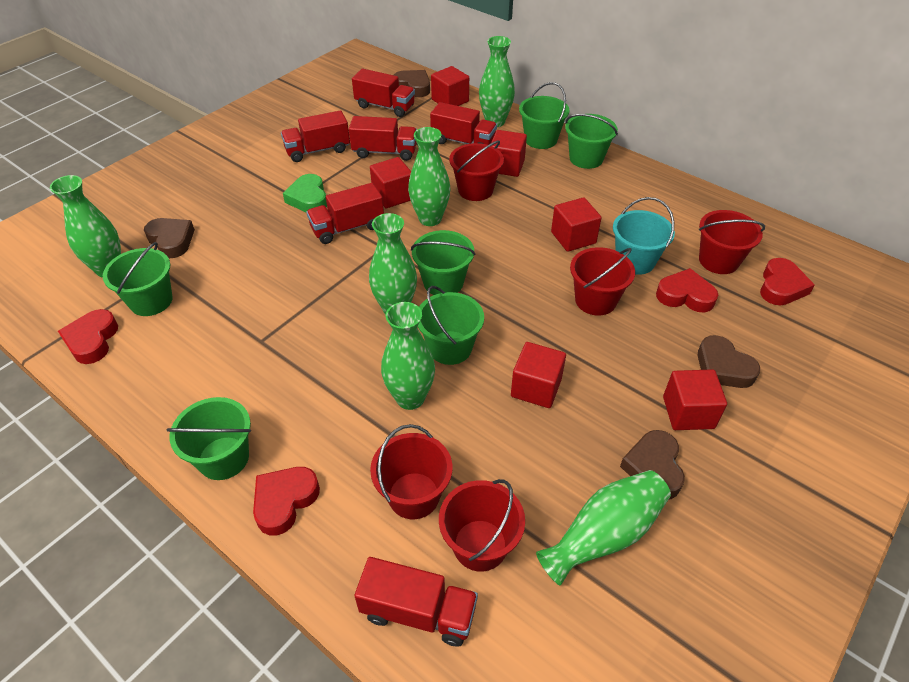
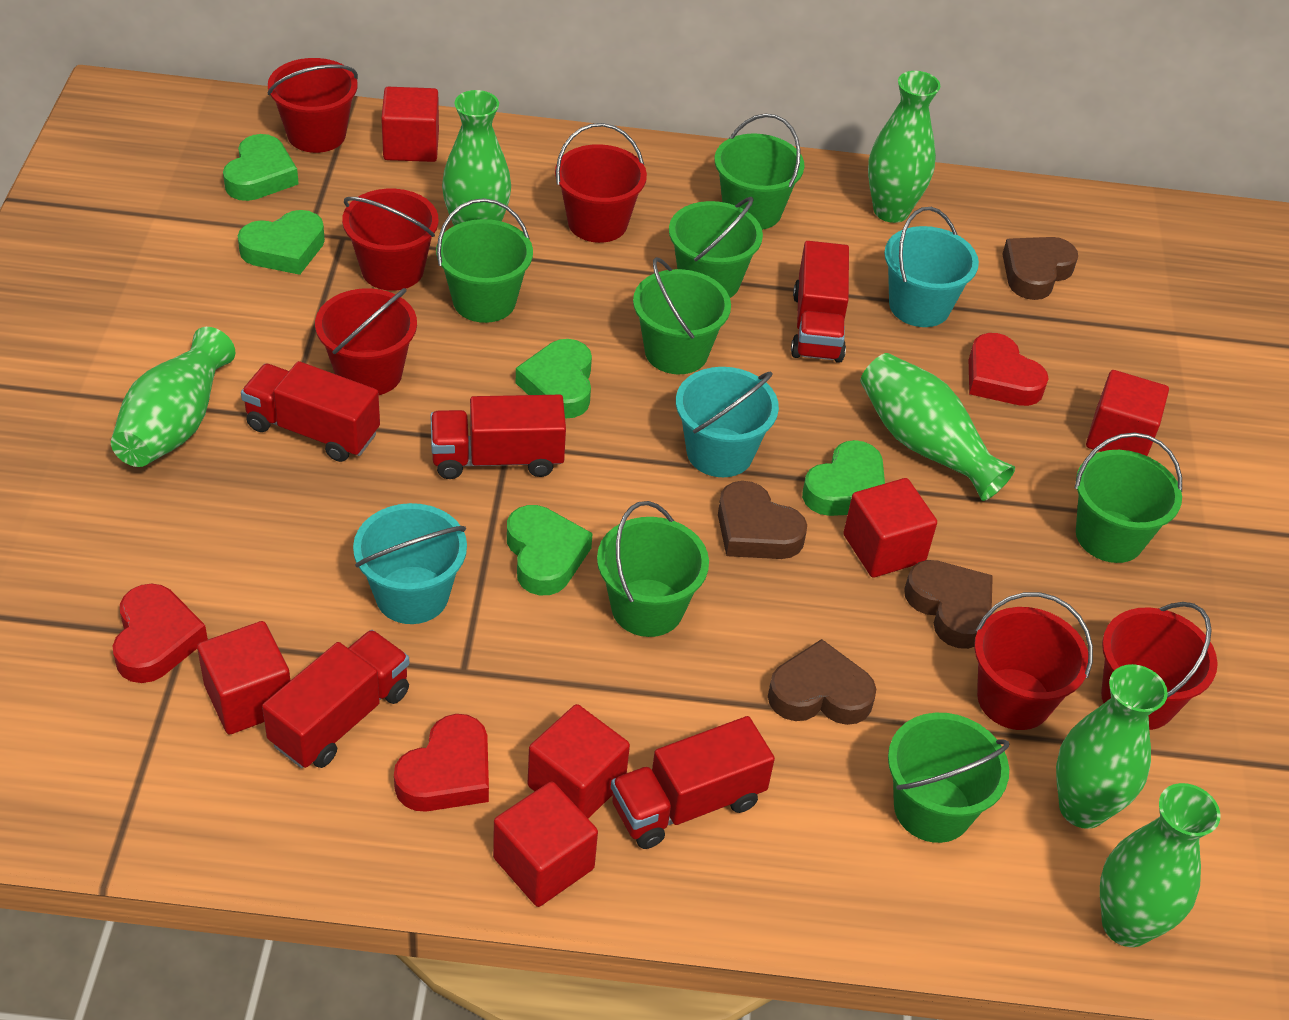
green bucket: [103,242,173,316] [166,397,251,480] [411,230,475,295] [418,286,484,365] [519,82,569,149] [565,114,618,169] = 6 -> [436,198,533,323] [597,501,709,637] [633,257,731,374] [669,197,763,298] [715,114,804,230] [888,713,1009,843] [1075,432,1182,563] = 7
green heart: [283,174,327,212] = 1 -> [223,134,299,201] [238,210,325,275] [507,505,593,595] [516,339,592,419] [802,440,885,516] = 5
red bucket: [370,424,452,519] [439,479,525,572] [449,141,504,201] [570,247,635,316] [699,210,765,274] = 5 -> [268,58,358,153] [315,288,417,395] [342,189,438,291] [555,123,647,243] [974,592,1093,730] [1101,602,1218,730] = 6
red heart: [58,309,118,364] [253,467,320,536] [656,268,718,312] [760,258,815,305] = 4 -> [113,583,208,683] [394,714,489,812] [969,333,1049,406] = 3
red truck: [281,110,350,162] [306,183,384,244] [349,116,417,161] [352,69,415,117] [354,557,478,647] [430,102,497,145] = 6 -> [241,361,380,462] [262,630,409,768] [430,395,566,479] [611,716,775,849] [791,241,849,363] = 5
turquoise bucket: [613,197,675,275] = 1 -> [353,503,467,624] [676,367,779,477] [884,207,979,327] = 3

